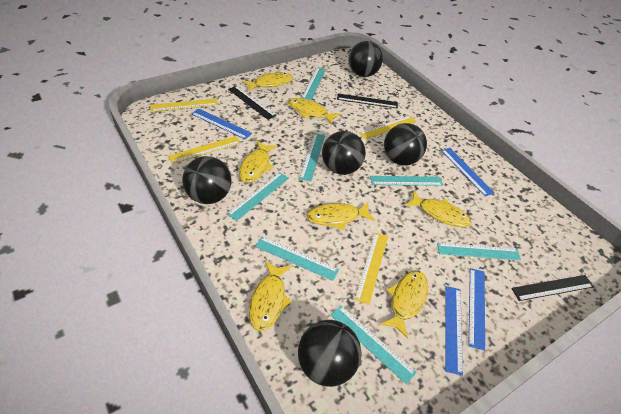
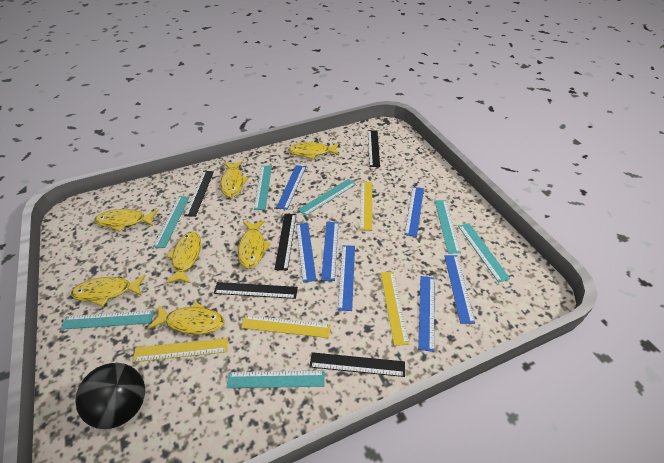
black ball: [182,156,231,204] [298,320,361,387] [322,131,366,175] [349,41,383,77] [384,123,427,165] = 5 -> [75,363,145,429] = 1
black ruler: [228,86,276,120] [337,93,398,109] [511,275,594,301] = 3 -> [184,171,214,217] [214,282,298,299] [274,214,296,270] [310,352,405,377] [368,130,380,167] = 5
blue ruler: [192,108,252,139] [441,148,494,196] [445,286,463,376] [468,268,485,351] = 4 -> [276,165,306,210] [296,223,316,282] [321,222,339,281] [338,245,355,311] [404,187,424,237] [418,276,434,352] [444,255,475,324] = 7

